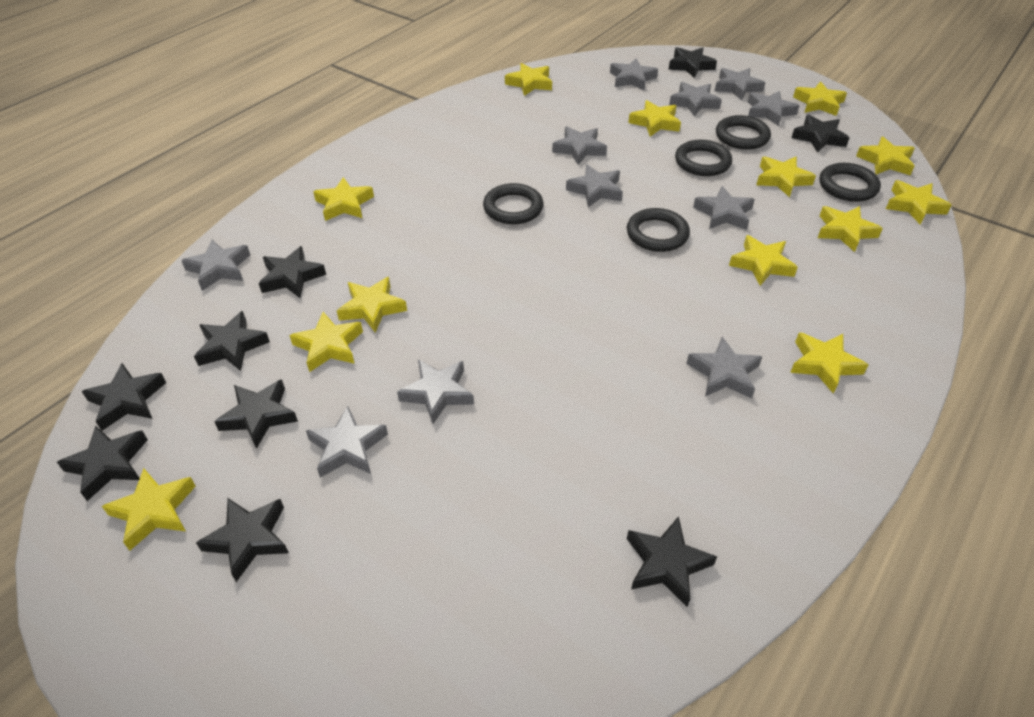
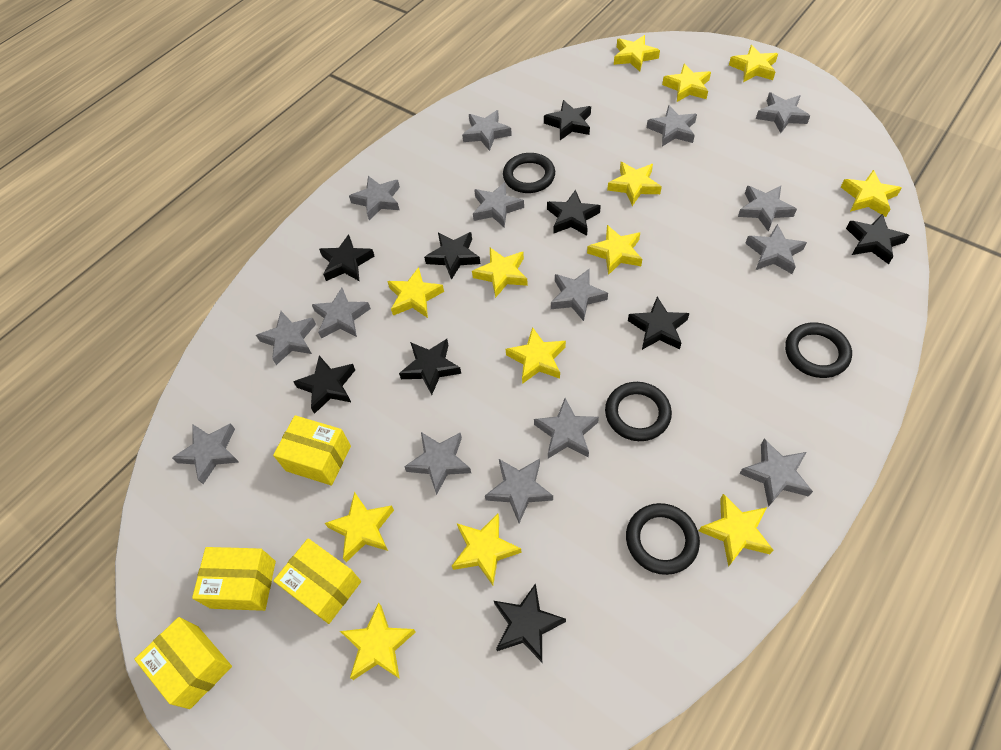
black ring: [483,183,544,224] [627,208,690,252] [675,140,732,176] [716,115,771,150] [820,163,881,202] = 5 -> [503,153,555,193] [605,382,672,441] [626,503,700,575] [785,323,852,378] = 4
grey star: [181,240,250,291] [306,406,388,478] [397,359,474,424] [552,126,607,165] [566,164,623,207] [610,58,658,91] [669,82,722,116] [686,337,762,399] [693,186,755,230] [714,68,765,100] [748,91,799,126] = 11 -> [172,423,239,484] [256,311,316,365] [312,288,371,339] [349,176,400,220] [404,432,471,495] [462,110,512,151] [473,182,524,228] [485,459,553,523] [534,398,599,458] [551,268,608,321] [647,105,697,146] [738,186,797,231] [739,439,813,507] [745,224,807,274] [756,93,810,133] = 15
yellow box: none = 0 -> [134,617,232,709] [192,547,276,611] [273,415,351,486] [273,538,361,624] = 4

